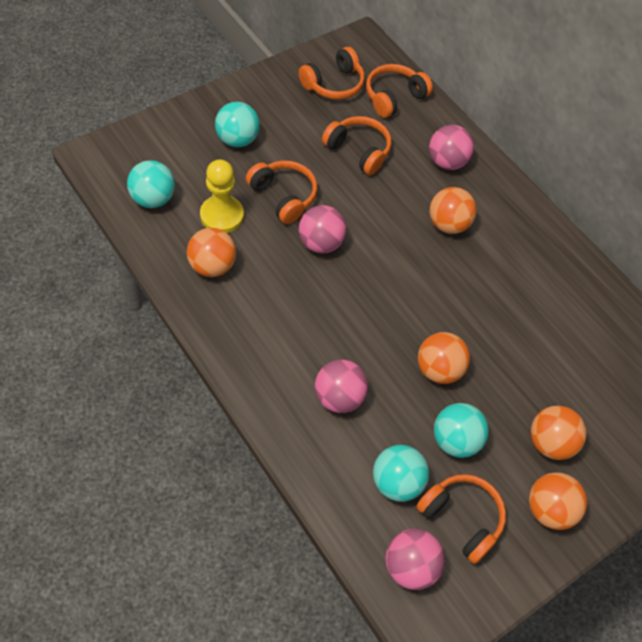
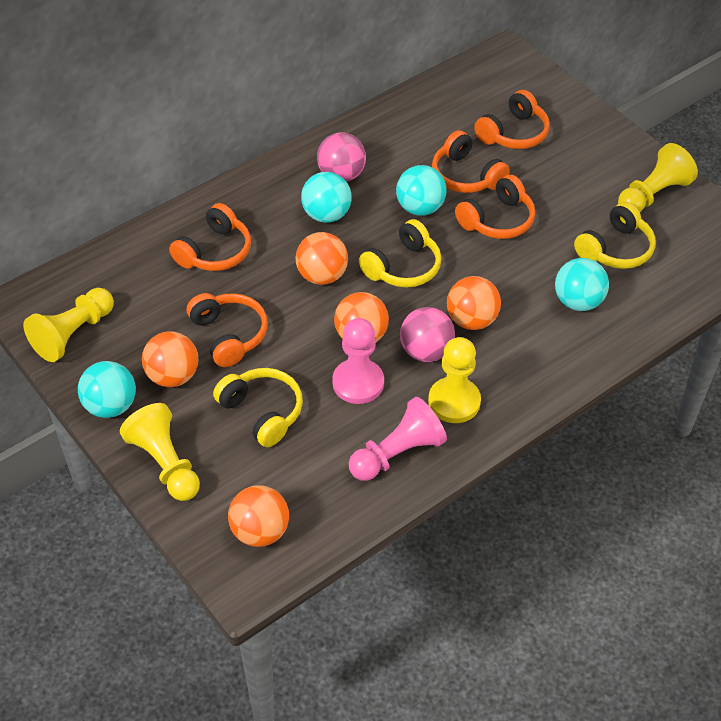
pink ball: [299,205,347,253] [315,360,368,413] [385,529,445,590] [429,125,474,170] = 4 -> [317,132,366,181] [400,307,455,362] = 2
pink pawn: none = 0 -> [332,318,384,404] [349,397,447,481] = 2
yellow headphones: none = 0 -> [213,368,303,447] [359,219,441,288] [574,202,656,269] = 3
yellow pawn: [200,159,244,233] = 1 -> [23,288,114,362] [120,403,200,501] [428,337,481,423] [618,143,698,212] = 4

